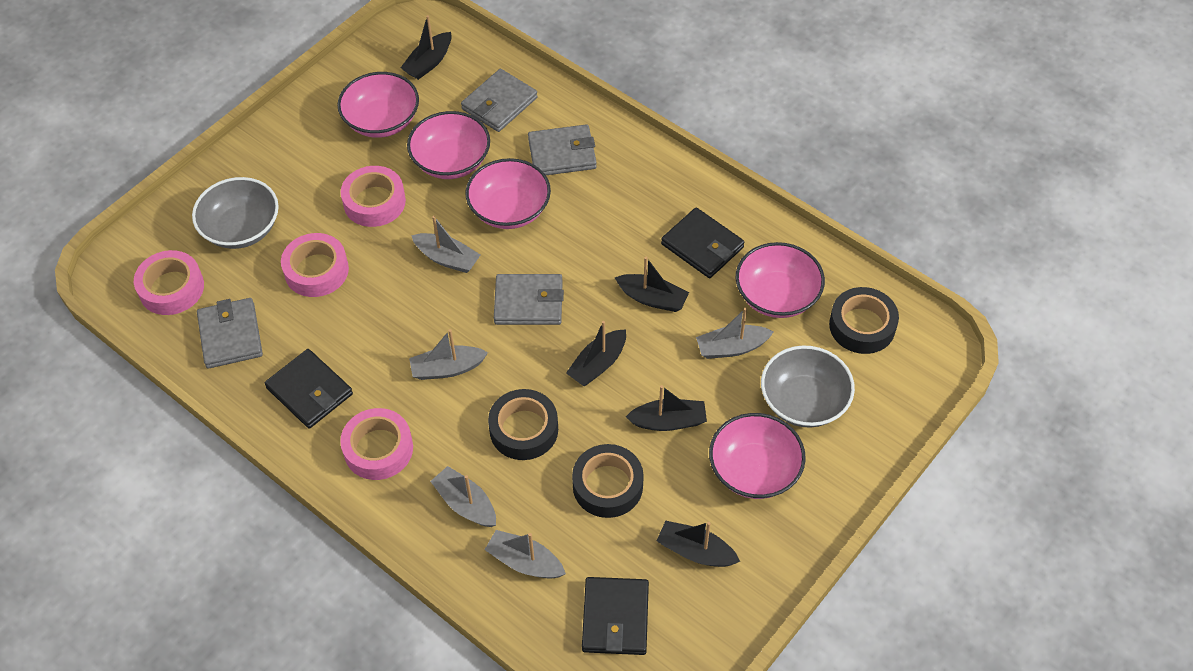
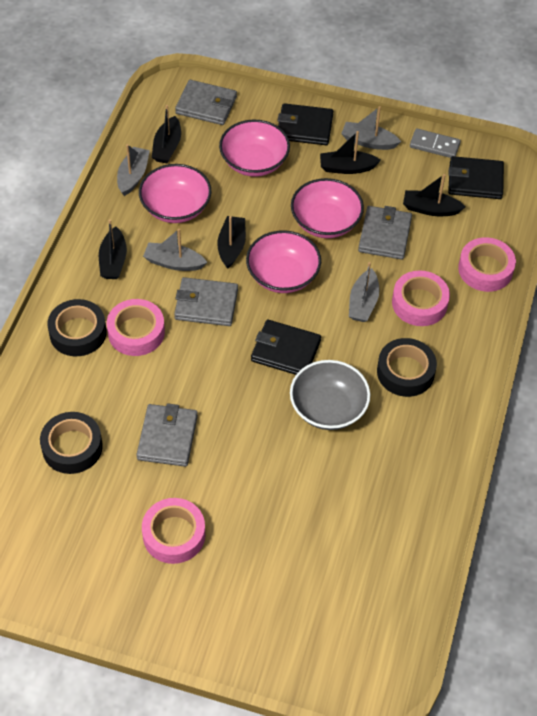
grey boat: [409,329,488,380] [411,216,480,273] [430,466,496,527] [485,530,566,579] [696,308,774,359] = 5 -> [117,144,150,196] [143,229,207,271] [341,106,401,150] [349,262,380,322] = 4
grey bowl: [192,177,279,249] [761,346,855,428] = 2 -> [290,360,370,430] = 1
grey domino: none = 0 -> [410,128,461,158] = 1
pink bowl: [337,72,419,138] [407,111,490,179] [465,158,551,229] [709,413,806,499] [736,242,825,318] = 5 -> [139,164,212,223] [219,120,290,177] [246,230,321,293] [291,178,364,238] = 4

